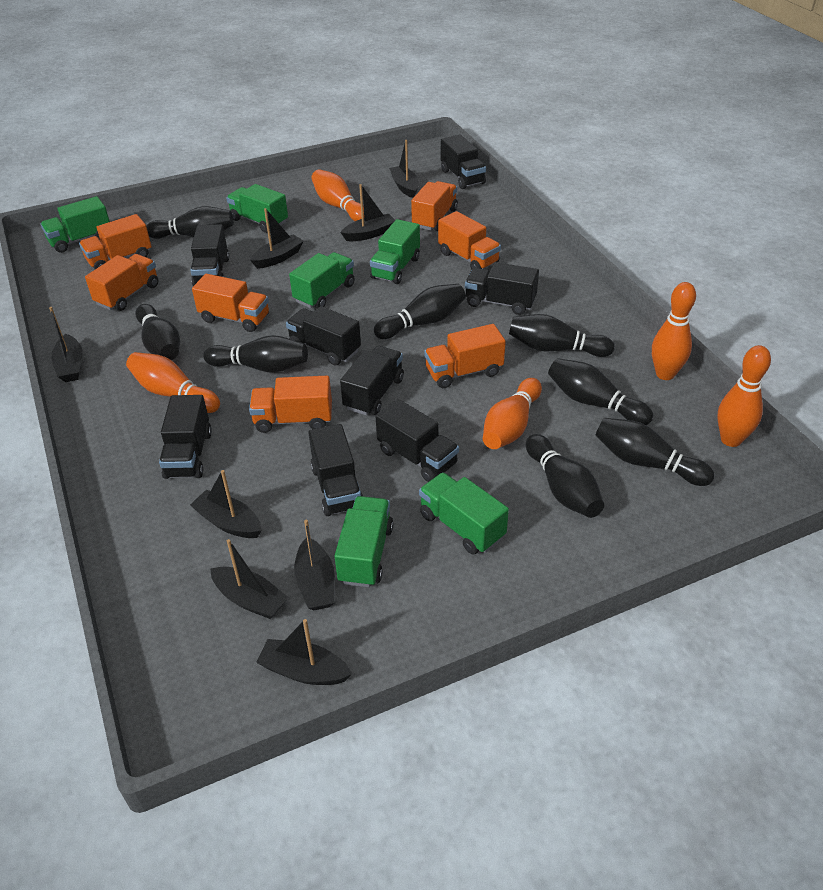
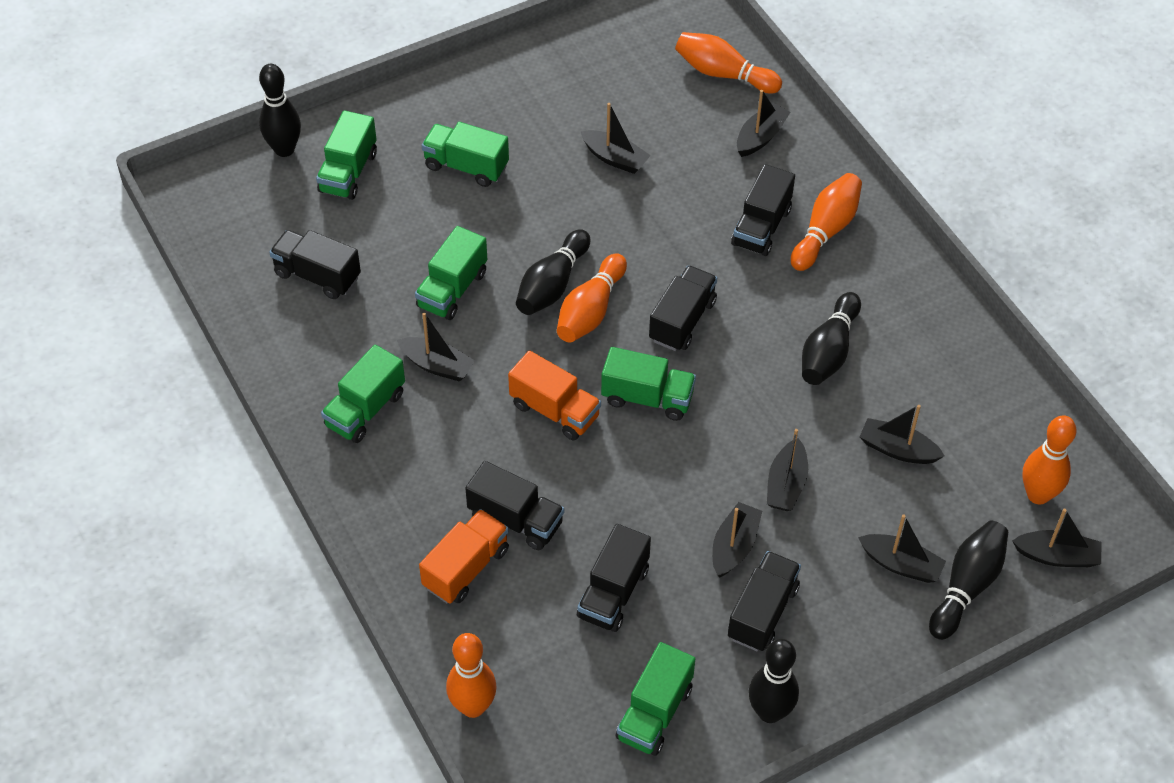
black bowling pin: [135,304,180,360] [146,206,234,239] [204,335,308,373] [374,284,466,339] [509,314,615,357] [526,434,604,518] [548,358,653,425] [596,418,715,486] = 8 -> [259,64,301,157] [516,229,590,315] [748,639,799,723] [802,292,861,385] [929,520,1008,640] = 5
black truck: [159,395,212,479] [190,224,229,286] [286,306,361,366] [308,424,363,516] [340,346,404,415] [375,399,459,482] [441,134,486,189] [465,262,539,315] = 8 -> [269,230,361,299] [465,461,564,550] [577,524,651,632] [649,265,717,351] [728,551,801,651] [731,164,795,256] = 6
orange truck: [79,214,152,269] [85,254,158,311] [192,274,269,332] [249,376,332,433] [411,181,458,231] [424,324,506,388] [438,211,501,270] = 7 -> [419,509,509,604] [508,350,601,440] = 2

